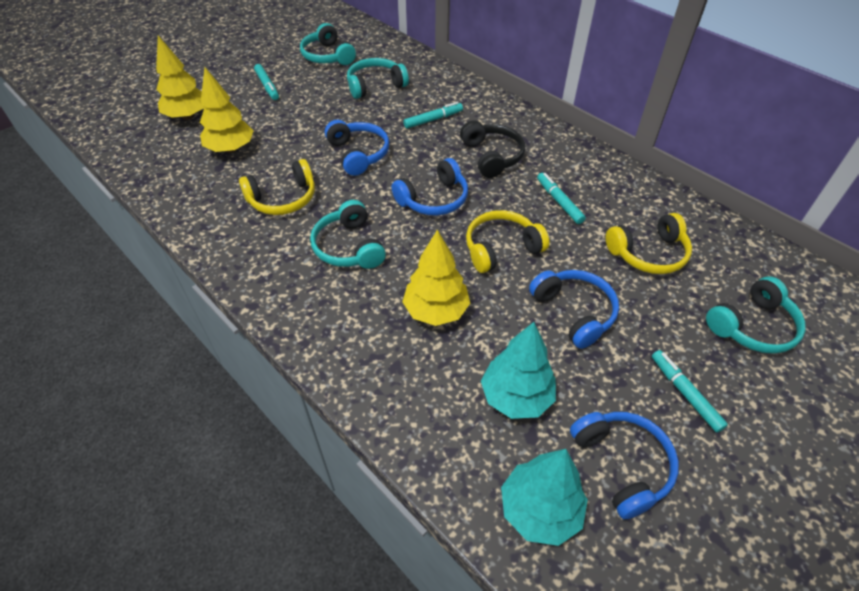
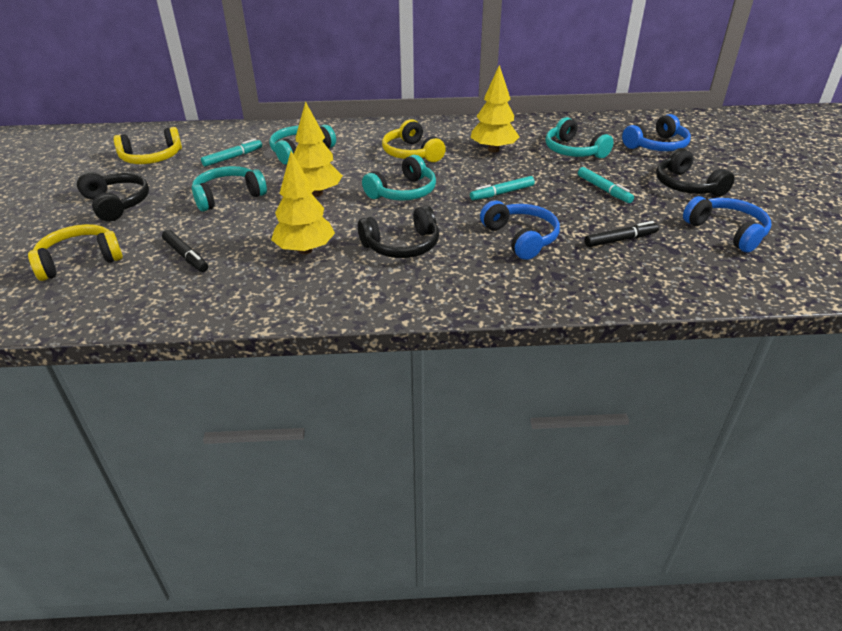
black headphones: [460,120,525,178] = 1 -> [77,172,149,222] [358,206,439,258] [656,148,735,197] = 3
black marker: none = 0 -> [162,230,208,272] [585,221,659,247] = 2
blue headphones: [325,120,389,176] [391,158,468,215] [529,270,619,349] [570,412,679,519] = 4 -> [480,200,560,260] [622,114,691,151] [683,196,772,253] = 3
turquoise marker: [254,64,279,100] [403,102,463,129] [537,172,586,224] [652,350,728,433] = 4 -> [201,138,262,167] [470,176,535,200] [578,167,634,203] = 3
turquoise tree: [481,322,556,419] [501,449,588,546] = 2 -> none = 0

